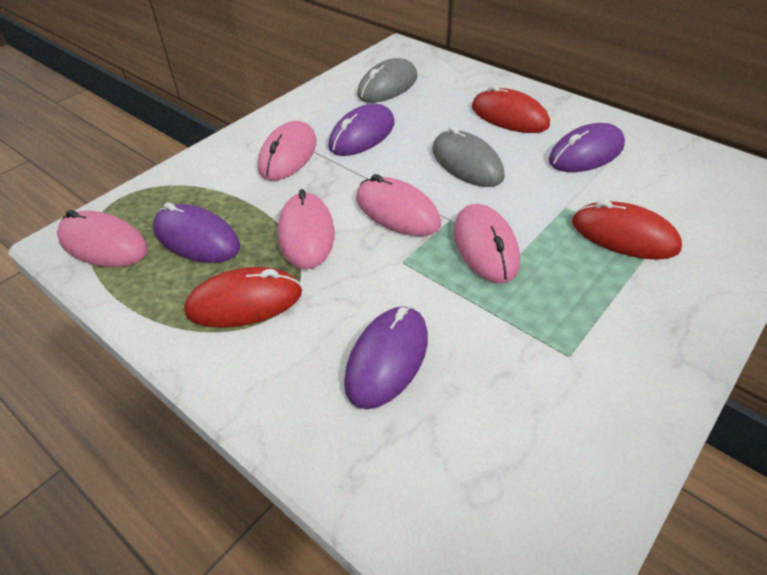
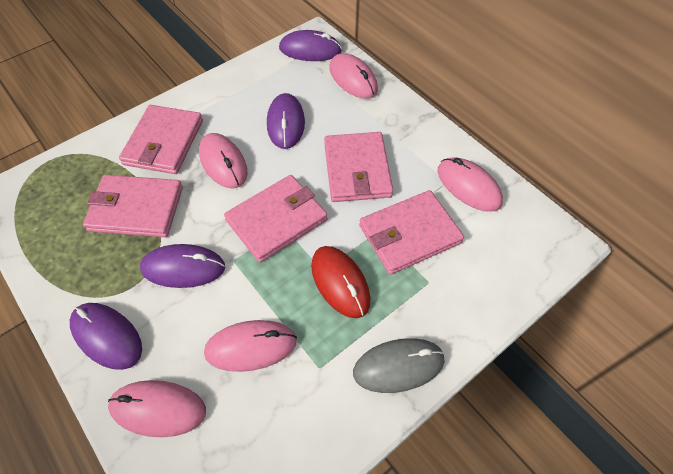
grey mouse: [357,58,417,103] [432,126,505,187] = 2 -> [353,338,445,393] = 1
pink wallet: none = 0 -> [83,175,183,237] [119,105,203,174] [224,175,327,263] [324,132,393,202] [359,190,464,275] = 5
red mouse: [184,267,302,328] [472,85,550,133] [572,200,682,260] = 3 -> [311,246,371,318] = 1

